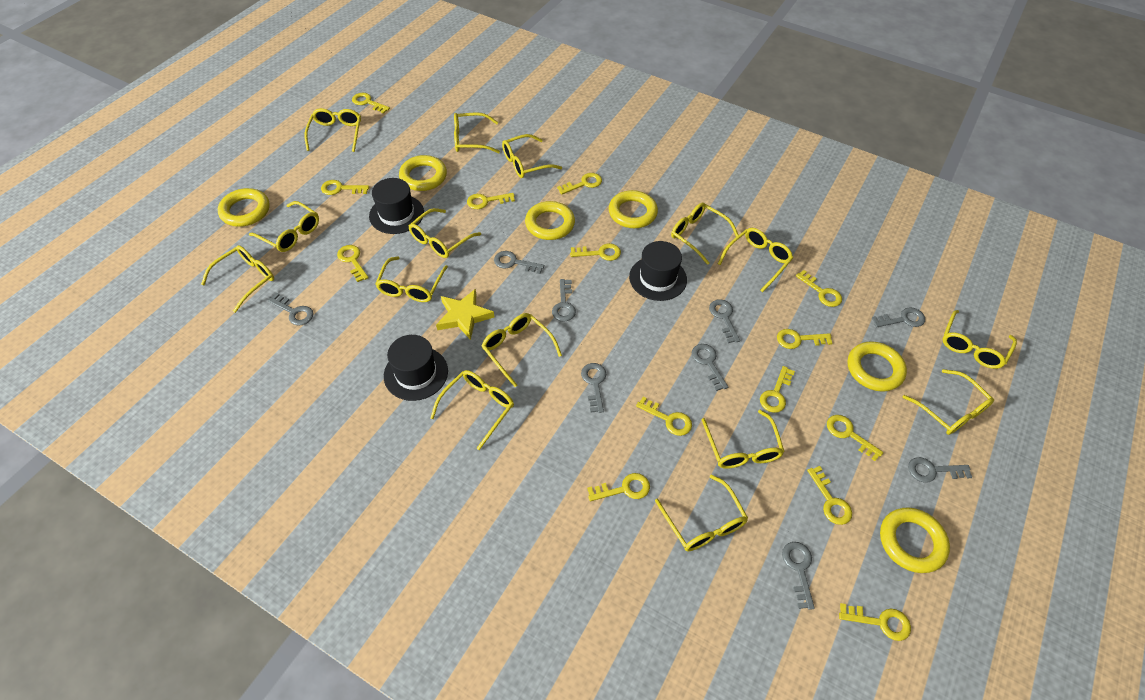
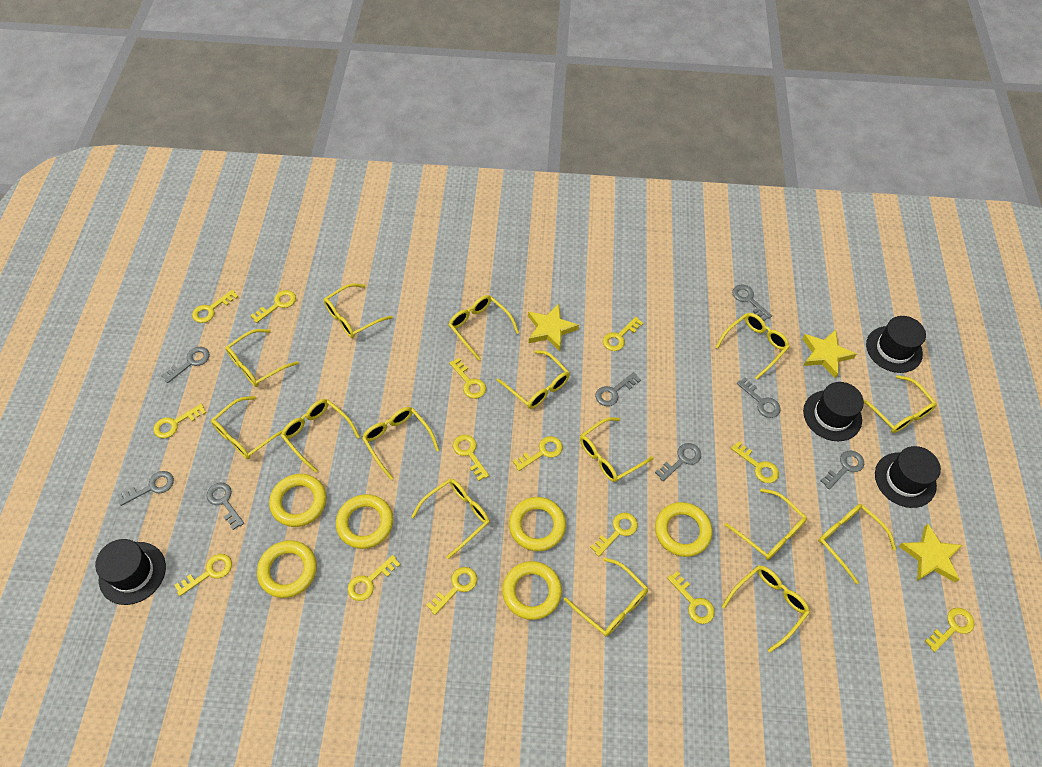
black hat: [369,178,424,234] [384,335,448,401] [629,241,687,301] = 3 -> [95,539,166,605] [803,382,864,441] [866,316,926,373] [875,446,941,508] = 4
grey key: [267,292,314,326] [494,251,544,274] [552,279,576,322] [581,363,606,413] [692,344,728,391] [709,299,740,343] [782,542,815,610] [872,307,925,327] [908,457,972,483] = 9 -> [117,471,174,506] [161,347,210,383] [206,482,244,530] [595,372,641,406] [655,443,701,481] [732,284,772,321] [736,377,781,418] [820,451,864,489] = 8
yellow star: [436,289,494,340] = 1 -> [528,304,579,351] [802,330,856,379] [899,524,963,582] = 3

